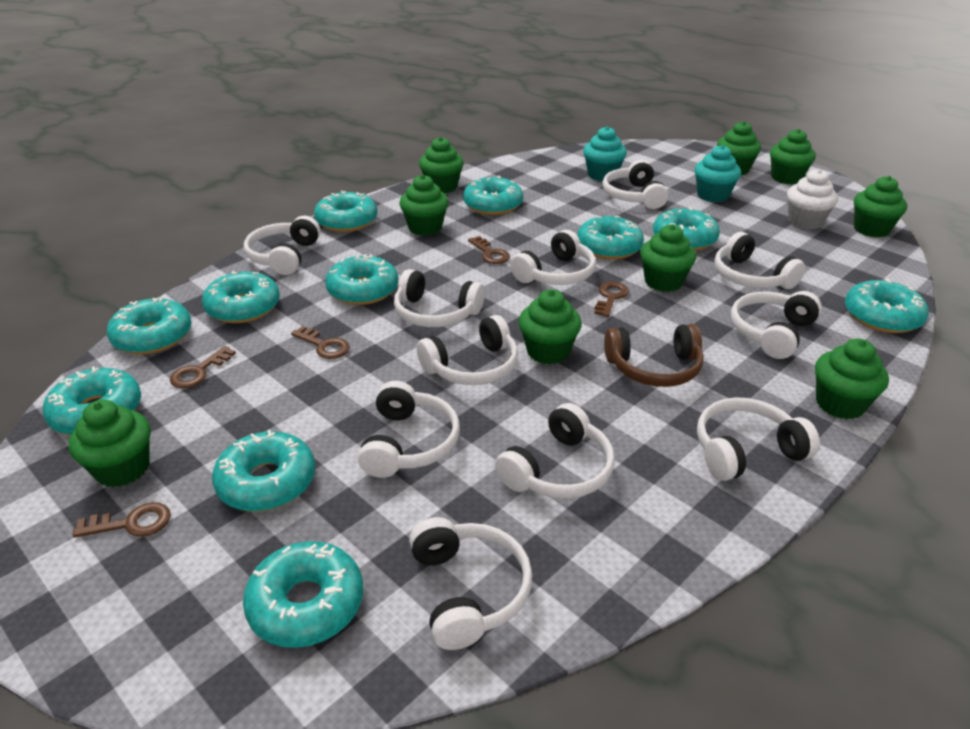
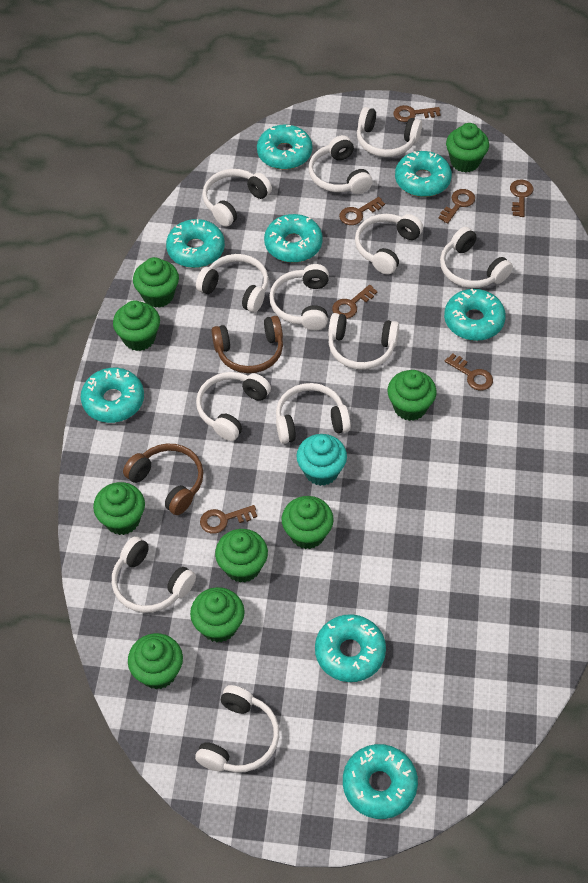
brown headphones: [604,324,704,387] = 1 -> [123,444,203,515] [212,316,283,373] = 2
brown key: [73,502,171,538] [170,346,236,388] [291,326,350,359] [468,236,510,264] [594,282,629,317] = 5 -> [200,505,257,534] [332,285,378,319] [339,197,385,225] [393,105,441,122] [438,189,475,224] [445,354,493,391] [510,180,533,217] = 7
turquoise cupcake: [583,126,627,181] [694,145,741,202] = 2 -> [297,434,347,486] = 1
turquoise donut: [42,366,141,435] [107,297,192,354] [202,271,280,323] [212,430,315,512] [243,541,363,648] [314,191,377,232] [325,254,398,305] [463,176,523,215] [577,215,644,260] [653,207,720,251] [845,279,929,333] = 11 -> [81,368,144,423] [166,219,225,268] [257,124,312,170] [264,214,323,263] [315,614,386,682] [343,744,418,819] [395,151,452,197] [444,289,506,341] = 8
white cupcake: [787,169,838,230] = 1 -> none = 0
white headphones: [244,216,320,275] [358,381,460,478] [394,269,485,327] [409,517,532,650] [417,315,518,385] [495,403,615,499] [510,230,596,285] [602,160,668,209] [697,397,820,481] [714,232,805,289] [731,291,822,359] = 11 -> [112,536,196,613] [195,685,279,773] [196,254,269,313] [196,372,271,441] [202,169,272,227] [269,264,329,331] [276,383,351,444] [309,135,373,194] [328,313,399,370] [355,214,423,275] [357,107,422,157] [440,227,513,288] = 12

